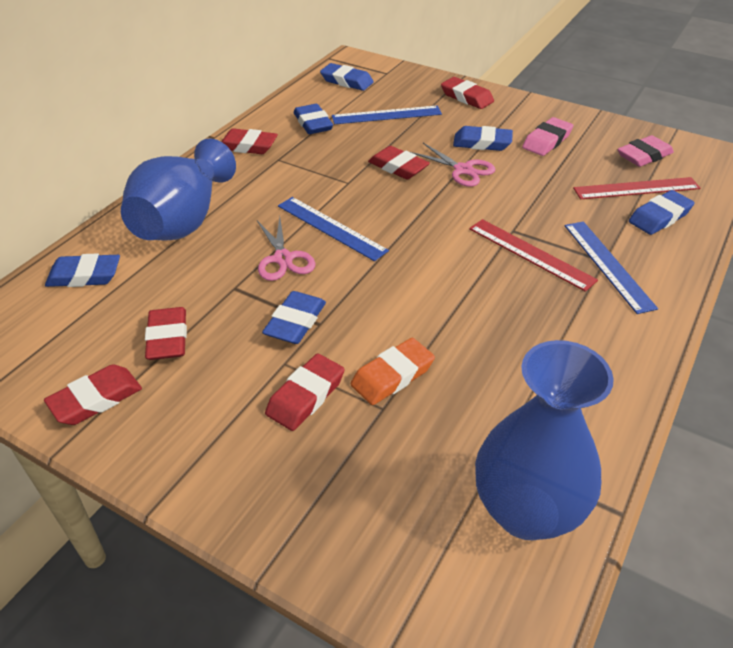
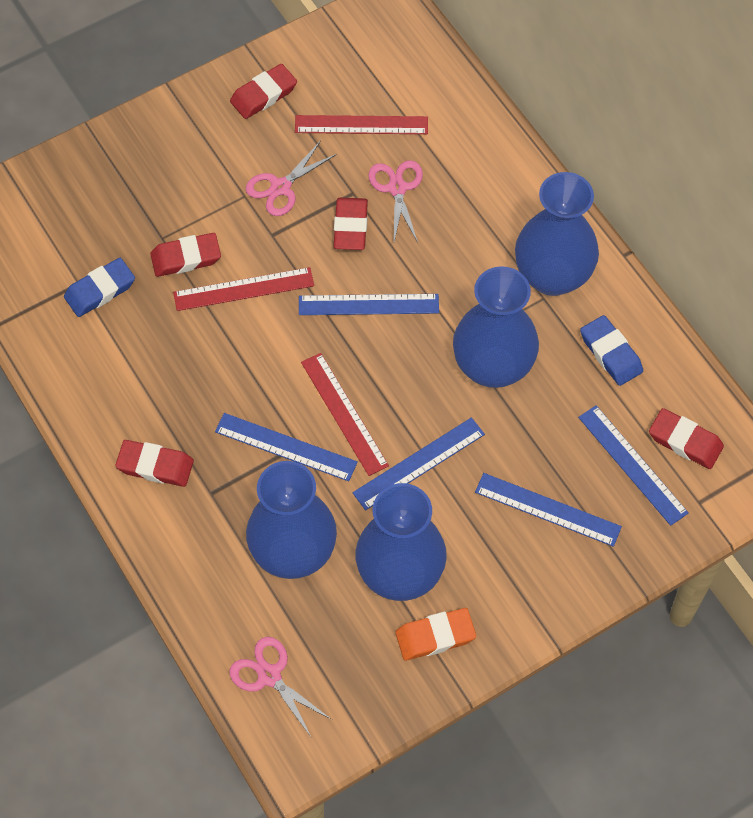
blue eraser: [45,253,120,287] [262,291,326,344] [294,104,333,134] [320,63,374,91] [453,126,513,151] [629,190,695,235] = 6 -> [64,258,135,317] [580,315,643,386] = 2
blue ruler: [278,197,389,261] [332,106,442,124] [565,221,658,314] = 3 -> [215,413,358,481] [299,294,439,315] [352,417,485,510] [475,473,622,547] [578,405,689,526] = 5
blue vase: [121,138,236,240] [475,340,614,540] = 2 -> [246,461,337,579] [355,483,447,601] [453,266,539,388] [515,172,599,296] = 4
pink eraser: [522,117,573,156] [618,135,674,167] = 2 -> none = 0
pink scissors: [257,216,315,281] [411,143,495,187] = 2 -> [229,637,332,737] [246,141,337,216] [368,160,423,243] = 3
red eraser: [44,365,142,425] [145,307,187,360] [221,128,278,154] [265,354,345,431] [368,146,430,179] [441,77,494,109] = 6 -> [115,440,194,487] [150,233,221,277] [230,64,297,119] [334,198,368,250] [649,408,724,469] = 5
red ruler: [469,219,598,292] [573,177,700,199] = 2 -> [173,267,314,311] [295,115,428,134] [301,353,389,476] = 3

